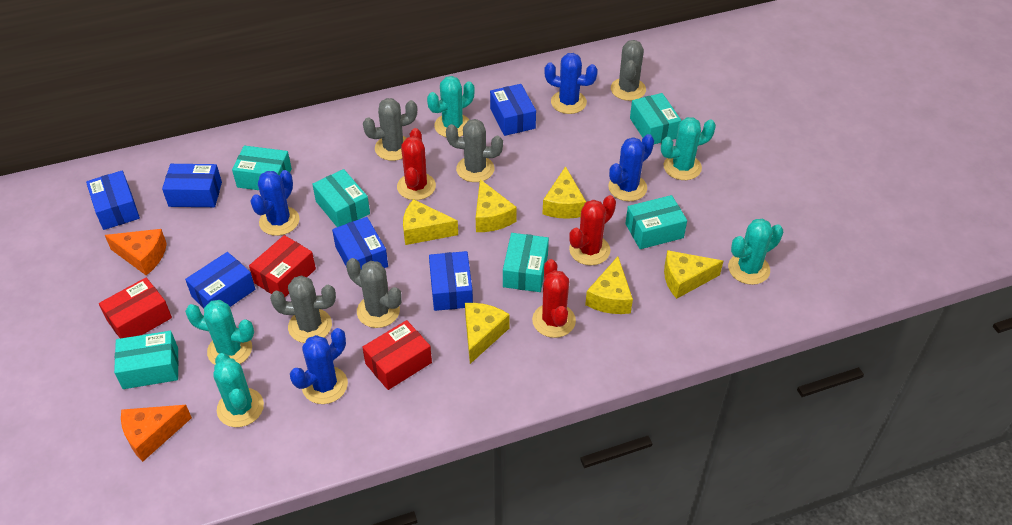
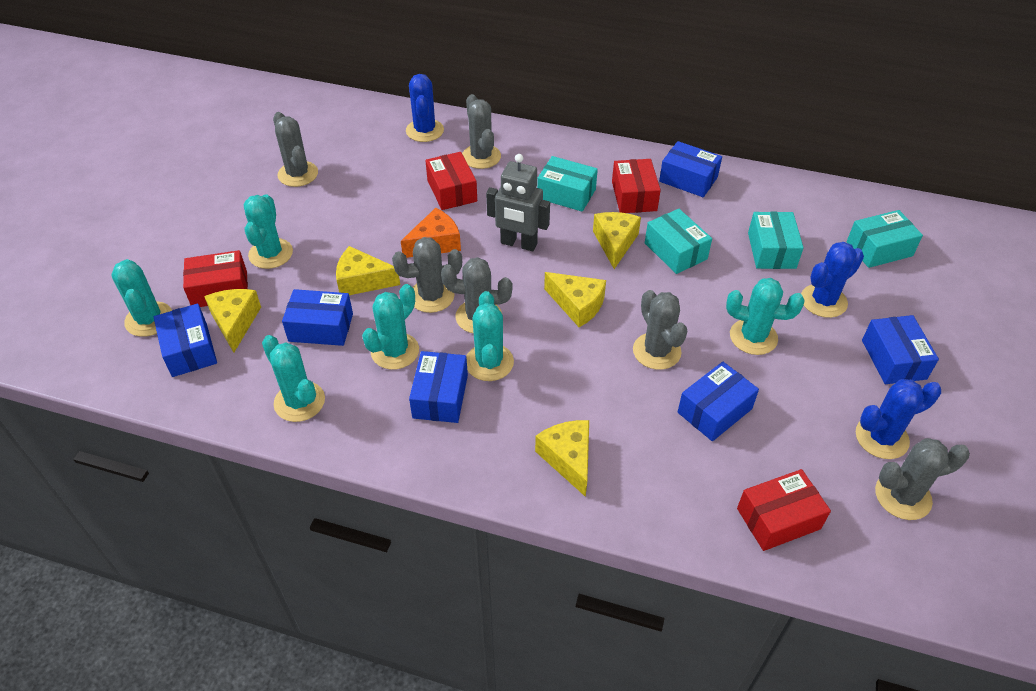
blue cactus: [250,170,299,236] [290,328,348,404] [544,53,598,114] [608,134,654,201] = 4 -> [406,74,444,142] [801,242,864,318] [856,379,941,459] = 3
grey cactus: [270,275,336,343] [346,258,402,328] [363,98,417,161] [446,119,503,182] [611,40,646,101] = 5 -> [273,112,318,187] [392,237,462,313] [441,257,513,333] [462,94,501,169] [633,290,687,370] [875,438,970,520] = 6
grey robot: none = 0 -> [486,154,550,251] = 1
orange cheese: [105,229,167,275] [121,405,192,462] = 2 -> [401,208,461,258] = 1
red box: [99,278,172,339] [249,235,316,297] [362,320,432,390] = 3 -> [183,250,248,307] [426,152,477,210] [612,159,661,213] [737,469,831,551] = 4
red cactus: [397,128,436,200] [532,259,576,338] [569,195,616,265] = 3 -> none = 0
turquoise box: [114,331,178,389] [232,146,292,190] [312,169,370,227] [503,233,549,292] [625,195,687,249] [630,93,681,144] = 6 -> [537,156,598,212] [645,209,712,274] [748,212,804,269] [847,210,923,268] = 4
turquoise cactus: [185,300,254,365] [213,353,264,427] [427,76,474,137] [661,117,716,180] [728,219,783,285] = 5 -> [111,259,172,337] [244,194,293,269] [262,335,325,422] [362,284,419,370] [466,291,514,381] [726,278,804,355] = 6
yellow cheese: [403,199,458,245] [465,303,510,364] [476,179,517,232] [542,166,586,219] [585,256,633,314] [664,250,723,299] = 6 -> [204,289,261,353] [336,246,400,295] [535,420,589,497] [544,272,606,327] [593,212,641,269] = 5

